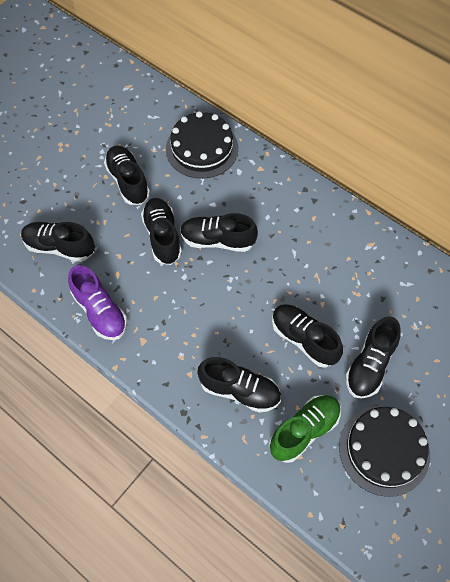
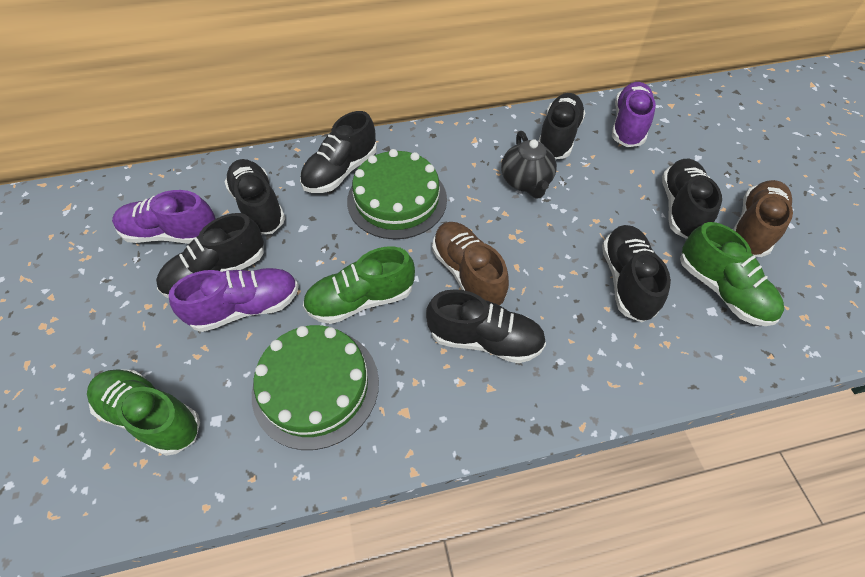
black cake: [166,111,238,179] [339,406,430,497] = 2 -> none = 0
black teapot: none = 0 -> [501,131,557,198] = 1
brown shoe: none = 0 -> [432,222,509,305] [733,180,793,257] = 2
green cake: none = 0 -> [252,325,379,450] [347,149,447,239] = 2
green shoe: [269,395,341,463] = 1 -> [87,369,200,456] [303,246,415,324] [680,222,784,326] = 3
purple shoe: [68,265,127,340] = 1 -> [112,190,216,244] [169,268,299,332] [612,82,656,147] = 3

